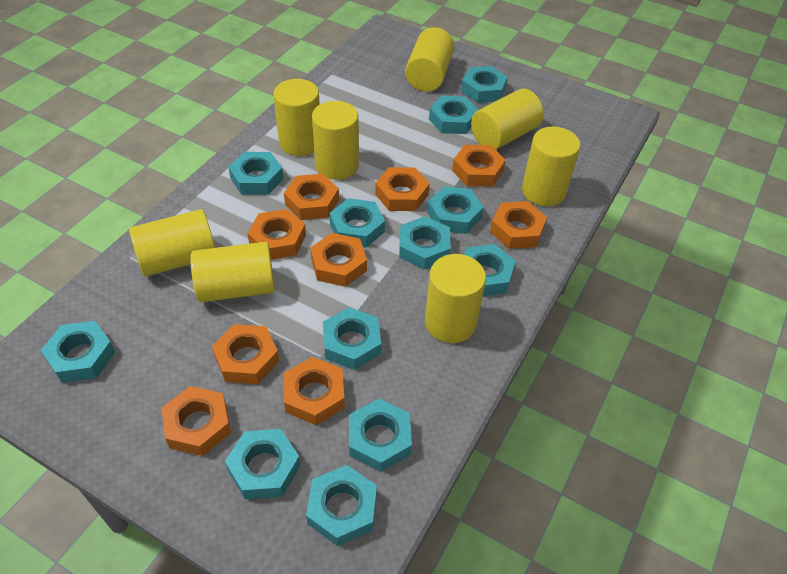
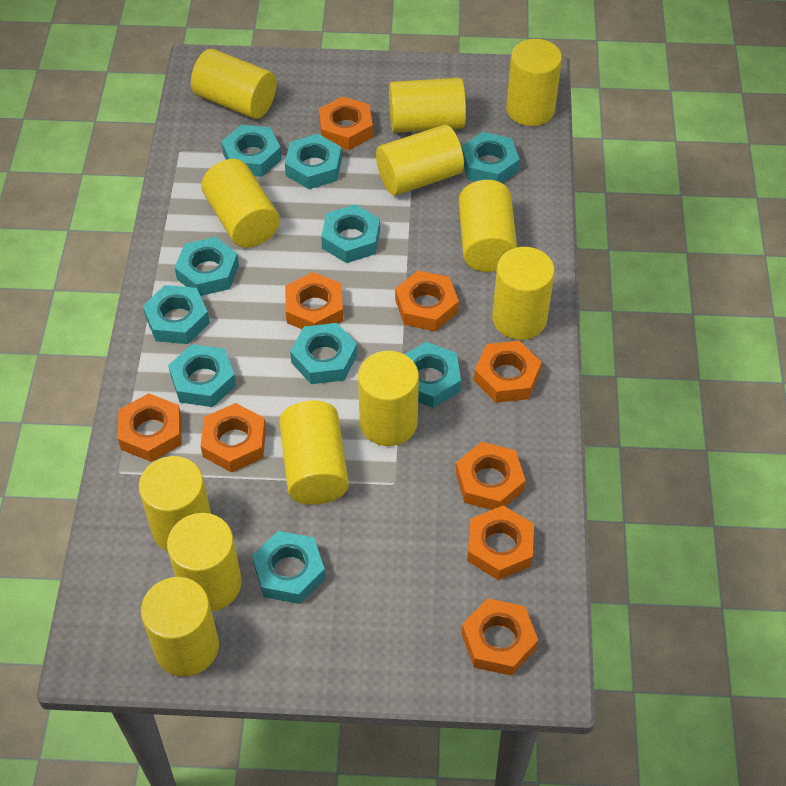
turquoise nut: [41,321,115,383] [225,429,301,499] [228,152,283,195] [306,465,377,546] [323,307,381,370] [329,198,385,248] [349,399,412,472] [399,216,451,269] [427,186,484,234] [429,96,478,134] [461,66,508,103] [464,244,516,296] = 12 -> [143,285,210,344] [168,344,236,407] [175,237,239,296] [221,125,282,177] [252,531,325,604] [285,134,342,189] [290,323,357,384] [321,204,380,263] [404,342,461,408] [461,132,520,183] = 10
yellow cylinder: [129,209,215,276] [190,242,275,302] [273,79,320,156] [312,101,359,180] [405,27,454,92] [425,254,486,343] [471,89,544,150] [522,127,580,206] = 8 -> [139,456,211,551] [141,577,219,677] [167,513,241,611] [191,49,277,119] [201,159,280,248] [279,400,349,505] [358,351,419,446] [376,125,464,196] [389,78,466,133] [459,180,517,272] [492,247,555,340] [506,39,562,126] = 12

